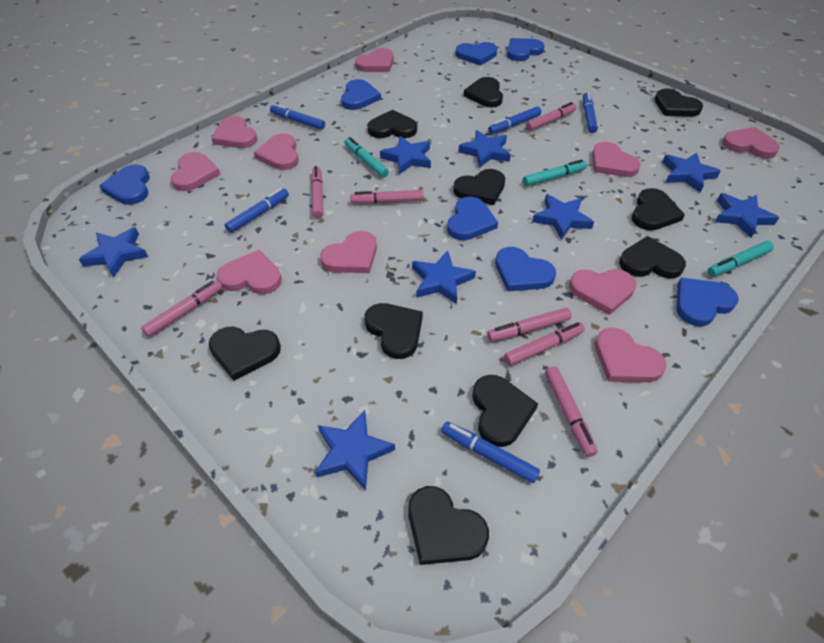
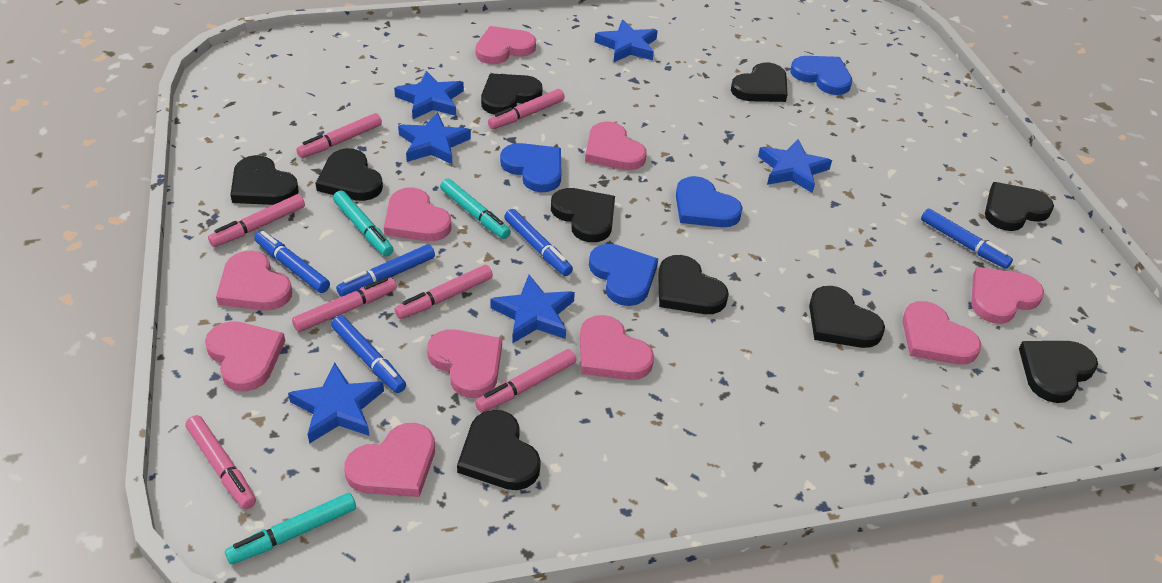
blue heart: [100,164,150,205] [341,79,381,110] [447,196,498,240] [455,42,497,66] [495,247,556,291] [507,38,545,61] [676,278,739,327] = 7 -> [500,143,561,192] [589,244,658,306] [676,176,743,227] [790,56,852,95] = 4
blue star: [78,227,148,278] [315,410,395,490] [380,136,431,174] [412,251,476,304] [458,130,511,168] [532,194,594,240] [662,153,721,192] [715,193,779,238] = 8 -> [288,362,384,444] [394,71,464,119] [398,112,471,165] [490,275,575,344] [595,20,658,62] [758,139,832,193] = 6

